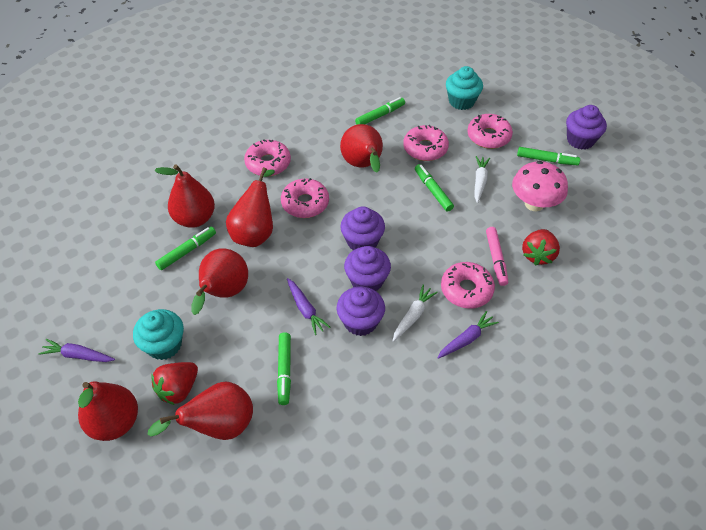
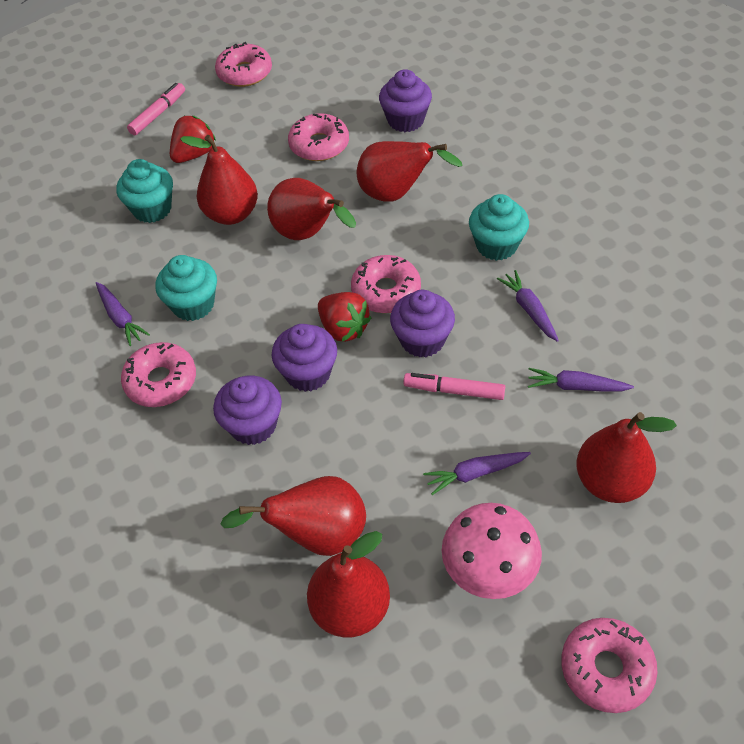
green marker: [155,227,216,270] [277,332,291,405] [355,97,405,125] [415,164,454,212] [517,147,580,165] = 5 -> none = 0
pink marker: [486,227,508,286] = 1 -> [127,83,185,135] [403,373,505,400] = 2
purple carrot: [39,339,115,362] [287,278,330,335] [437,311,499,359] = 3 -> [96,282,150,346] [423,452,531,495] [497,270,559,342] [528,368,634,392] = 4
turquoise cupcake: [133,309,184,360] [446,66,483,110] = 2 -> [117,159,173,223] [155,255,217,321] [469,194,529,261] = 3
white carrot: [393,285,438,342] [475,156,490,203] = 2 -> none = 0

